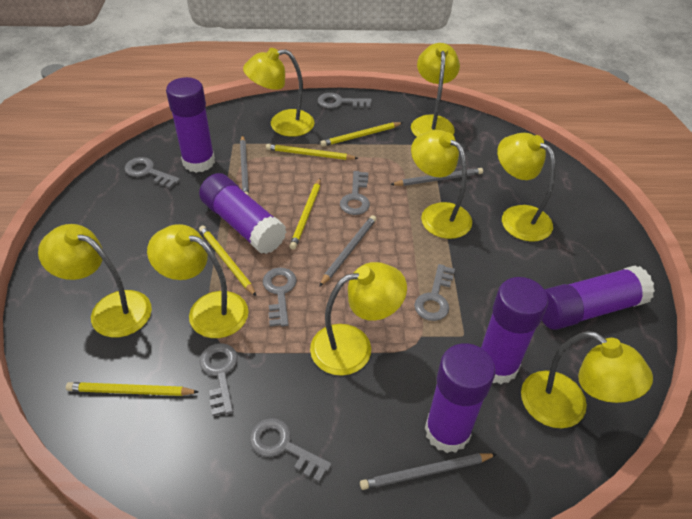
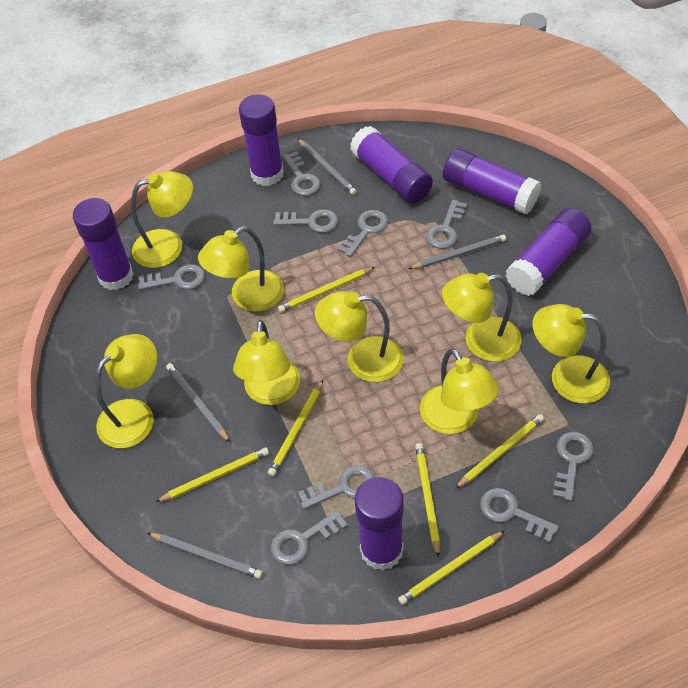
grey key: [125,157,180,189] [200,343,238,416] [250,418,332,482] [263,268,297,327] [318,93,372,108] [340,171,370,215] [414,264,455,321] = 7 -> [138,264,205,290] [271,510,348,565] [273,209,338,233] [283,151,321,196] [298,465,374,509] [338,210,388,257] [426,200,467,249] [480,488,559,543] [553,432,594,501] = 9
purple glue stick: [166,77,215,173] [199,173,287,254] [425,343,495,453] [481,277,548,384] [542,266,655,330] = 5 -> [73,198,134,290] [239,94,284,186] [350,126,433,204] [355,477,404,571] [443,148,541,214] [506,208,591,296] = 6
yellow pencil: [66,382,199,396] [199,226,256,296] [266,144,359,160] [289,178,321,250] [320,122,403,147] = 5 -> [156,447,269,502] [268,380,323,476] [278,267,375,312] [398,531,505,605] [415,443,440,558] [455,414,544,489] = 6

